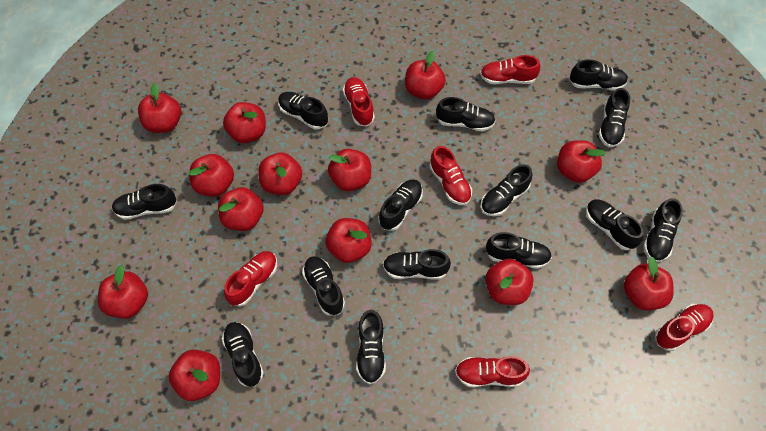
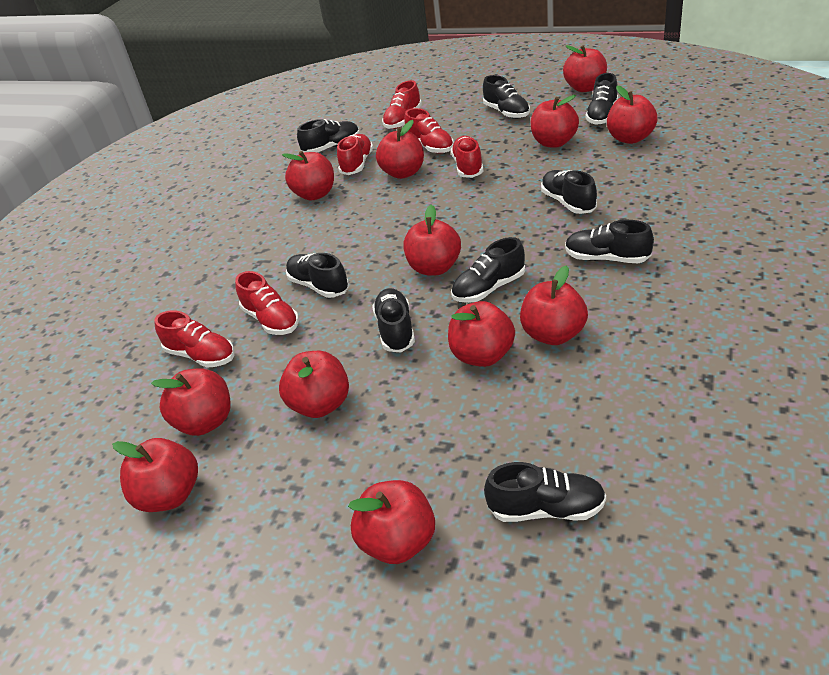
black shoe: [112,184,177,220] [222,322,264,387] [278,92,328,129] [302,256,345,315] [356,310,386,384] [379,179,423,231] [383,249,451,280] [436,97,495,132] [481,164,533,216] [486,232,552,269] [569,59,628,91] [586,199,644,250] [599,88,630,147] [643,198,683,262] = 14 -> [286,253,349,298] [297,119,360,153] [372,288,415,353] [451,237,525,303] [483,75,530,119] [484,462,606,522] [541,170,597,214] [565,220,654,263] [585,73,618,125] = 9
red apple: [98,265,148,319] [138,83,181,133] [169,350,220,401] [189,154,234,197] [218,187,264,231] [223,102,266,143] [258,153,302,195] [325,218,372,263] [328,149,371,191] [405,51,446,100] [485,259,534,305] [557,140,605,183] [624,257,674,310] = 13 -> [112,438,198,512] [151,368,231,436] [279,351,349,418] [282,151,334,201] [348,480,435,564] [376,120,424,179] [404,205,461,276] [448,301,515,367] [520,265,588,345] [531,95,579,148] [563,45,607,92] [607,86,657,144] = 12

